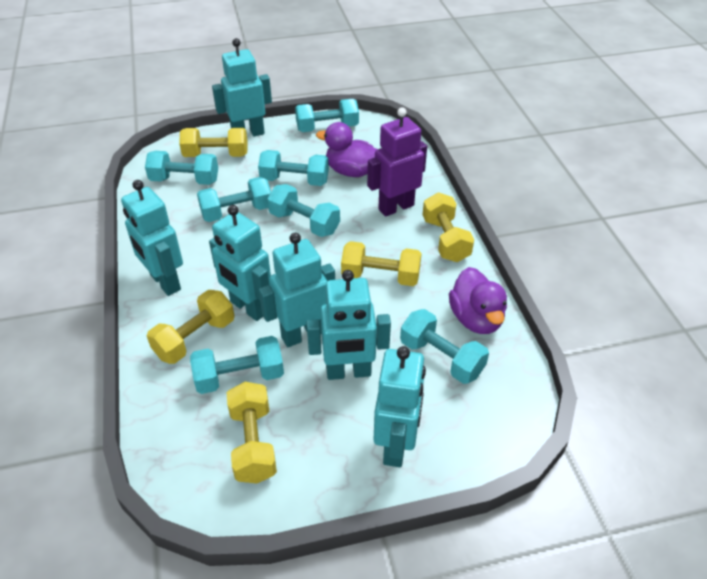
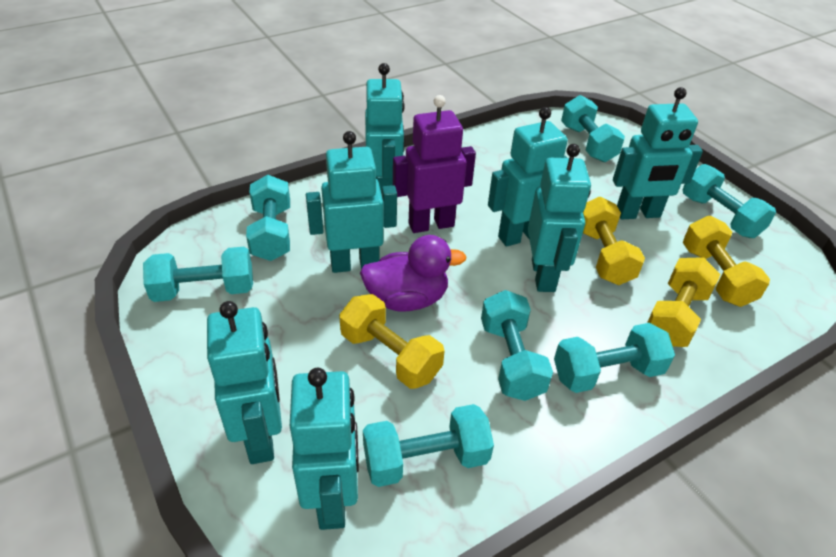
purple duck: [316,122,377,177] [449,267,507,334] = 2 -> [360,235,467,312] = 1
turquoise robot: [121,180,183,296] [209,205,271,321] [212,38,272,136] [259,233,335,347] [306,270,391,380] [374,346,426,467] = 6 -> [207,301,282,464] [290,368,359,530] [306,131,397,273] [365,63,405,194] [488,107,568,247] [528,144,591,292] [613,87,703,219] = 7
yellow dumbbell: [147,290,234,364] [179,128,248,157] [227,382,277,484] [341,241,422,286] [423,192,474,262] = 5 -> [339,294,445,389] [583,197,645,285] [647,257,721,347] [683,216,770,307] = 4

